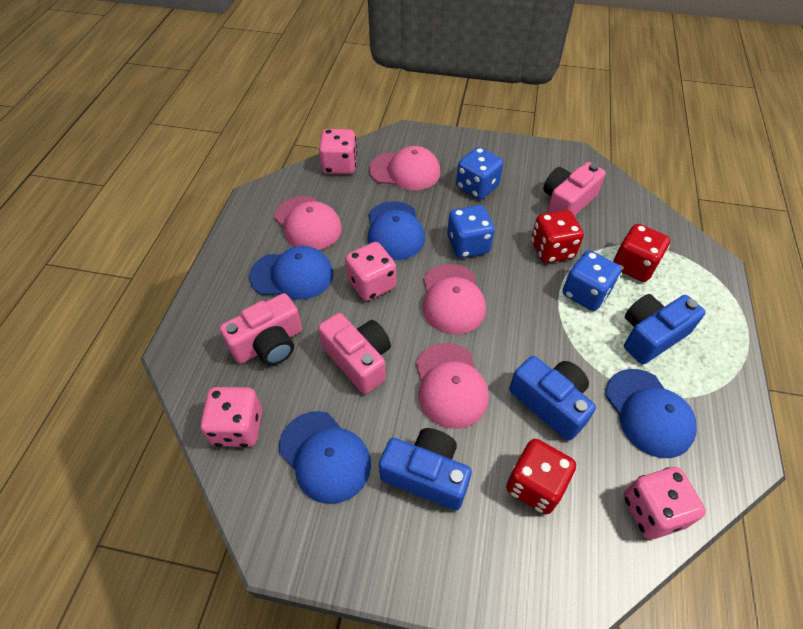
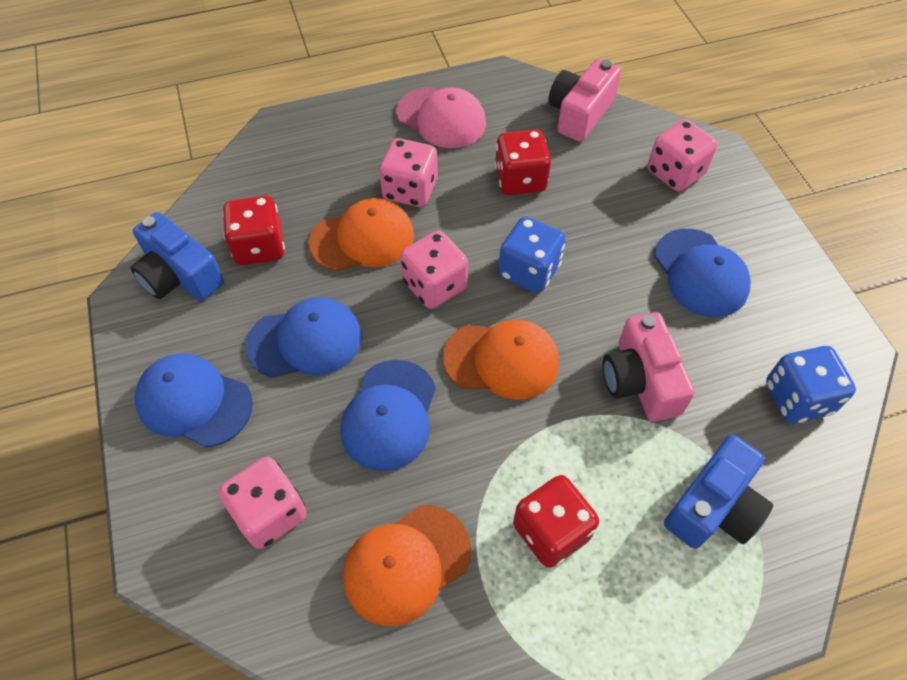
blue camera: [379,428,472,511] [509,356,596,441] [624,294,706,364] = 3 -> [131,212,224,301] [664,435,773,549] = 2
blue dice: [447,205,495,258] [456,147,503,200] [563,250,621,311] = 3 -> [498,216,566,293] [766,346,856,424] = 2
orange cap: none = 0 -> [309,198,414,271] [343,505,471,626] [443,320,559,400] = 3
pink camera: [219,293,302,366] [318,313,391,394] [543,162,606,216] = 3 -> [548,59,621,142] [603,312,695,422] = 2
pink cap: [274,196,342,250] [369,146,440,190] [416,343,489,429] [423,264,486,334] = 4 -> [396,87,486,148] = 1

